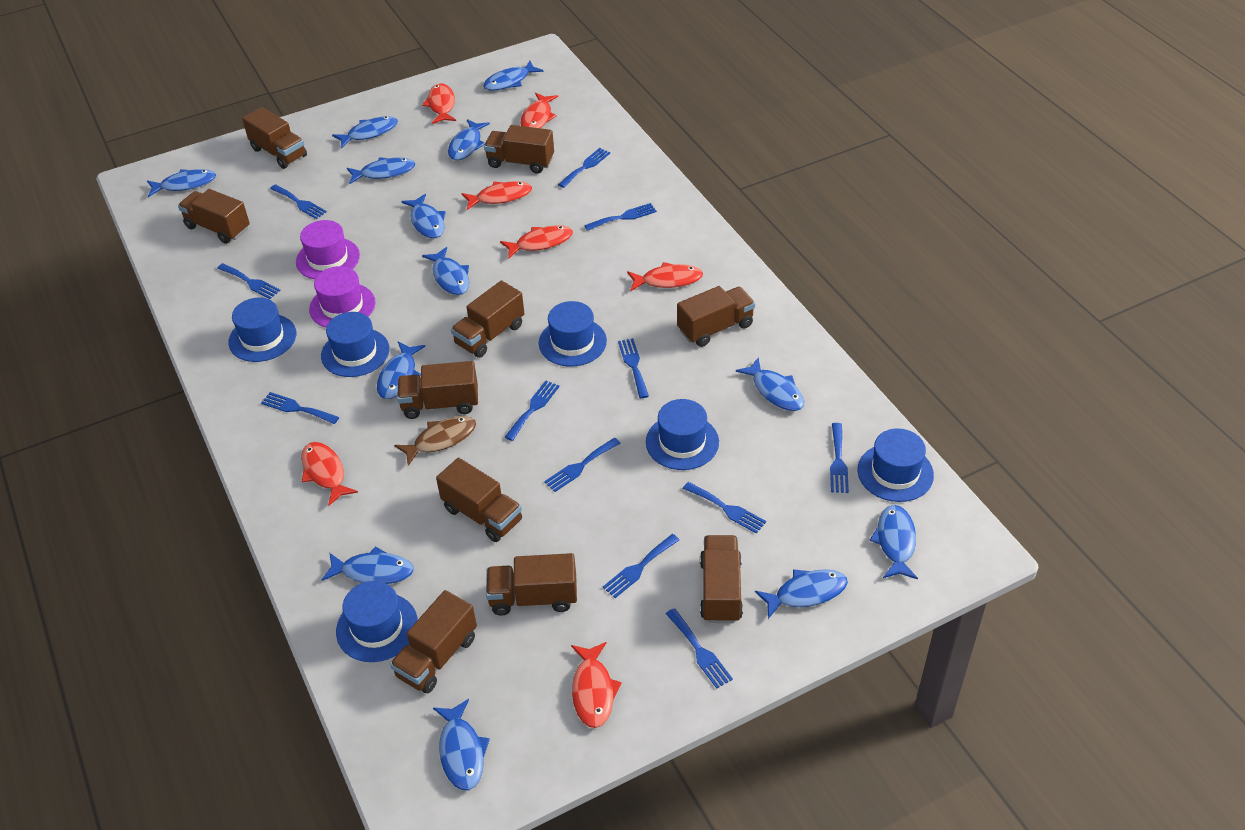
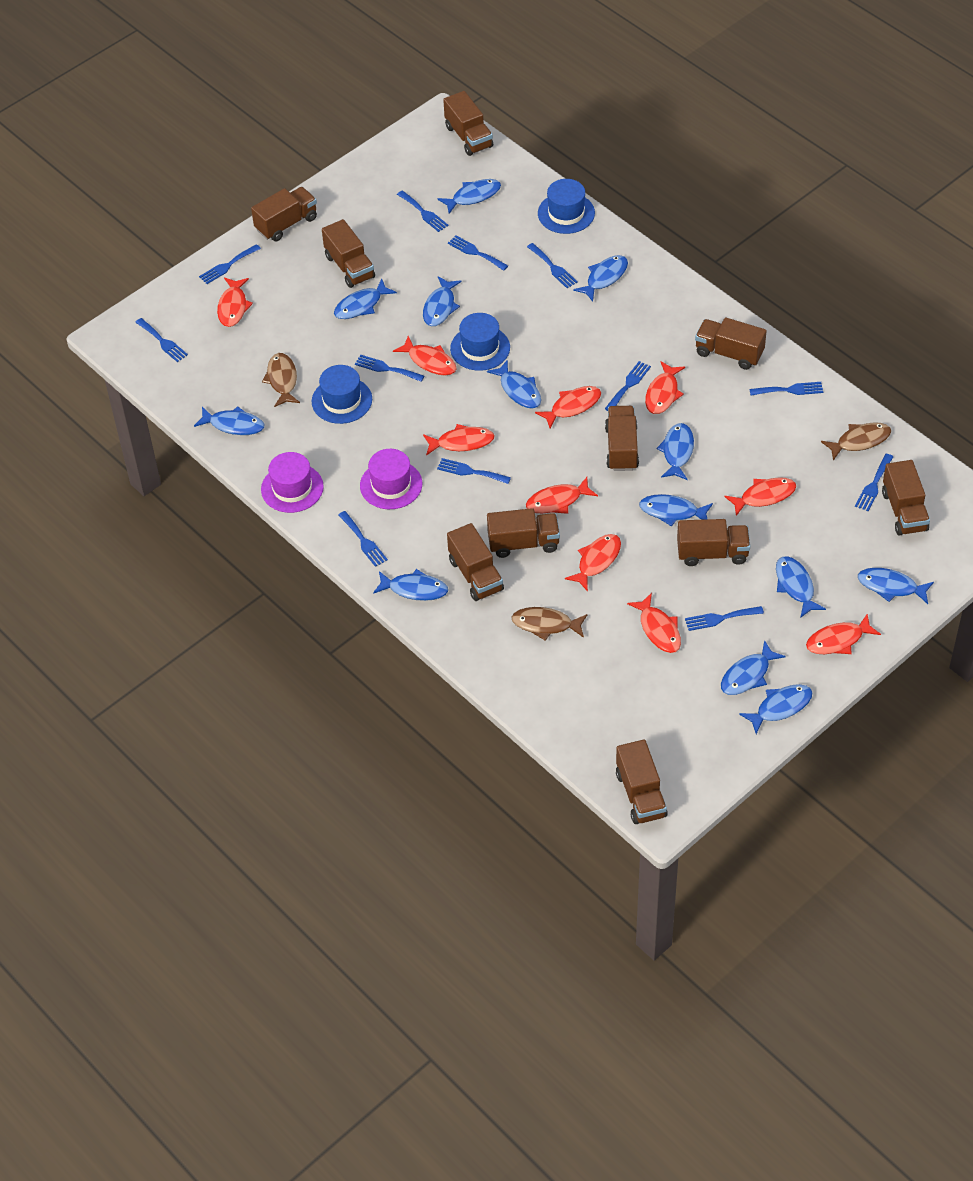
blue hat: [228,298,296,362] [321,312,389,377] [336,581,418,662] [539,301,607,366] [646,399,719,470] [857,428,934,502] = 6 -> [311,365,372,424] [450,313,510,371] [538,179,595,234] = 3
brown fish: [394,416,476,466] = 1 -> [262,353,300,407] [511,607,587,641] [821,422,891,460] = 3
red fish: [301,442,358,506] [422,83,456,124] [461,181,532,210] [500,225,573,259] [520,93,558,128] [571,642,622,728] [627,262,703,291] = 7 -> [217,278,253,327] [393,336,457,375] [423,424,495,456] [526,477,598,514] [535,386,601,428] [565,534,621,592] [627,593,681,653] [645,361,685,414] [724,477,796,516] [806,613,881,654] = 10

